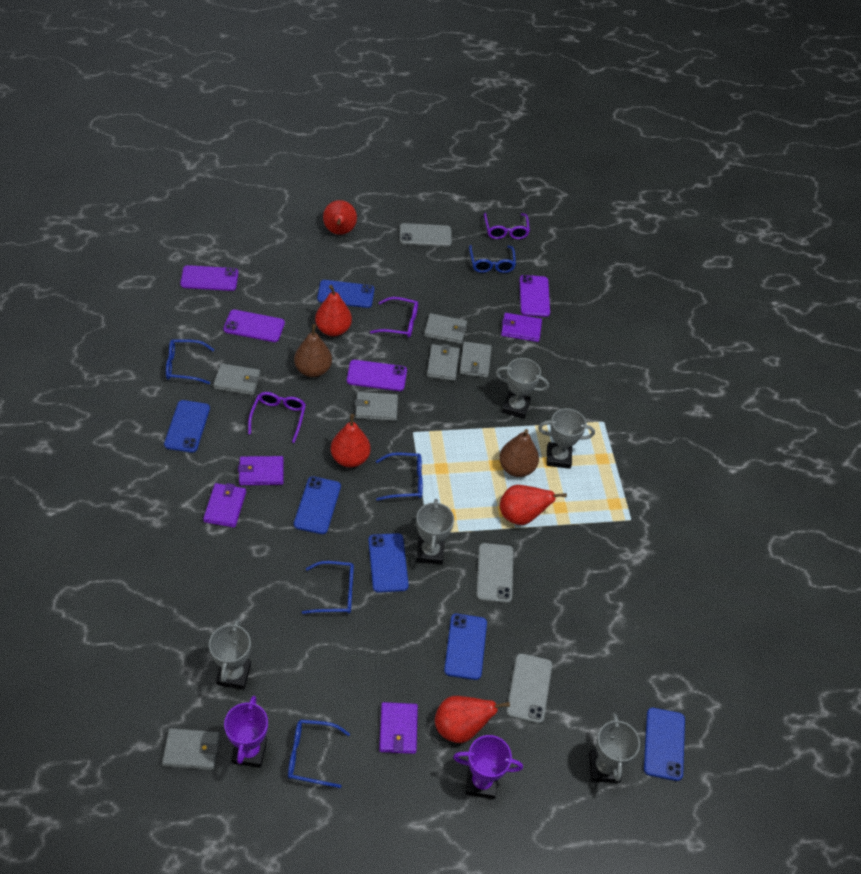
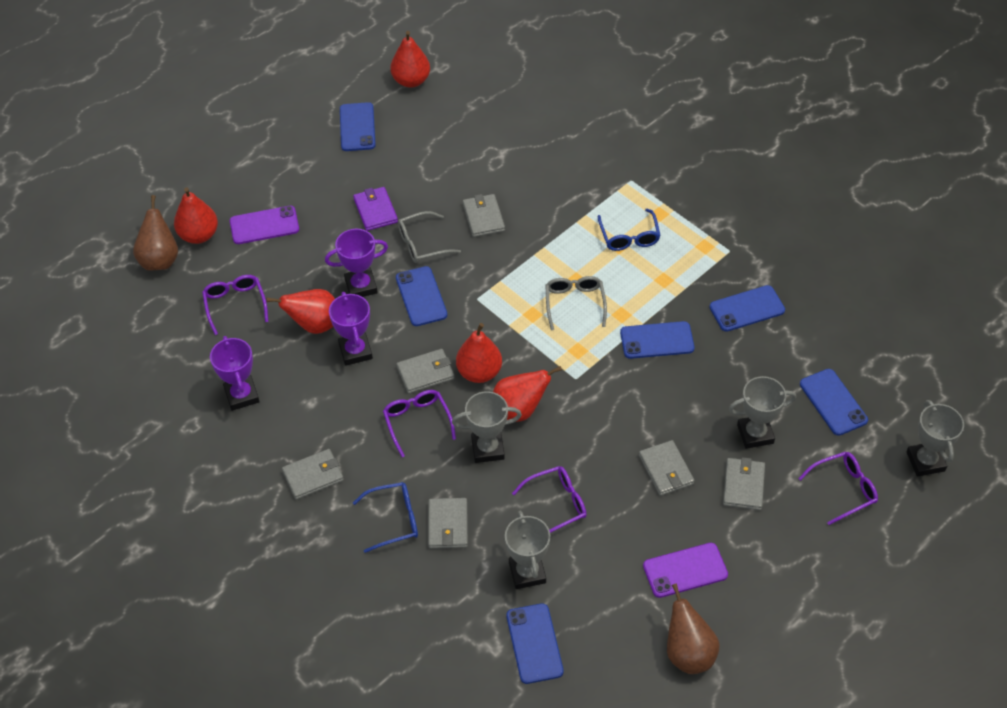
blue glasses: [166,340,215,384] [288,719,350,788] [302,561,354,614] [376,452,423,501] [469,245,516,273] = 5 -> [353,482,418,553] [598,209,661,251] = 2
grey glasses: none = 0 -> [398,211,461,263] [546,276,607,330] = 2
grey phone: [399,223,452,247] [476,543,514,603] [506,653,552,724] = 3 -> none = 0
grey trophy: [209,619,251,690] [416,499,454,565] [495,358,549,419] [538,408,595,469] [589,713,640,783] = 5 -> [452,391,522,463] [505,511,550,589] [729,376,796,449] [906,400,964,477] = 4
purple glasses: [248,392,306,443] [370,297,418,338] [484,213,530,239] = 3 -> [202,275,268,335] [383,390,456,457] [512,466,587,533] [798,452,878,525] = 4
purple phone: [180,265,238,291] [223,310,285,342] [347,360,407,391] [520,275,550,317] = 4 -> [230,206,299,244] [643,543,728,598] = 2
purple trophy: [224,696,268,768] [453,735,523,799] = 2 -> [210,336,259,411] [325,229,388,297] [329,292,373,366] = 3
purple wallet: [203,483,246,528] [238,456,284,485] [379,702,418,754] [501,313,542,342] = 4 -> [353,187,398,231] = 1

